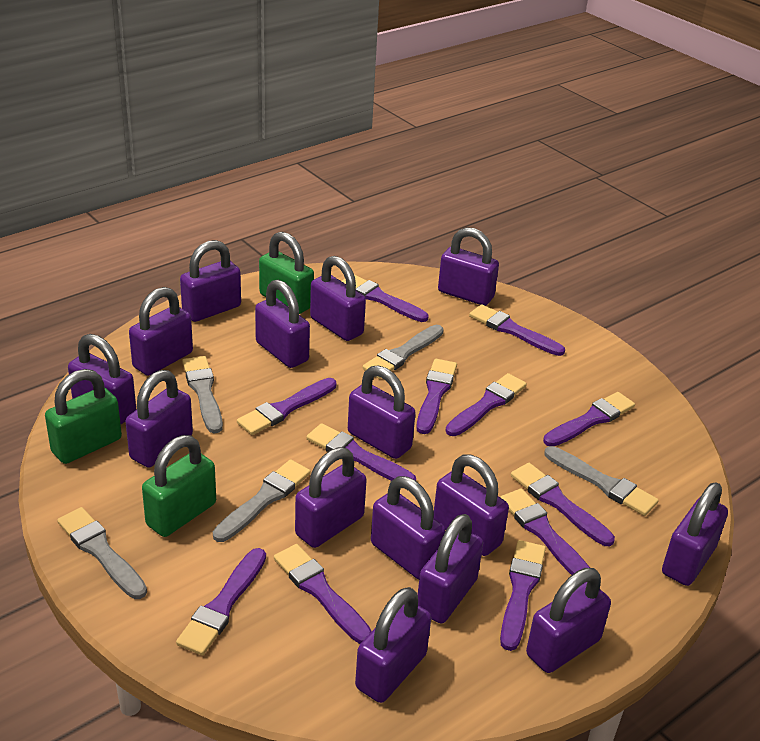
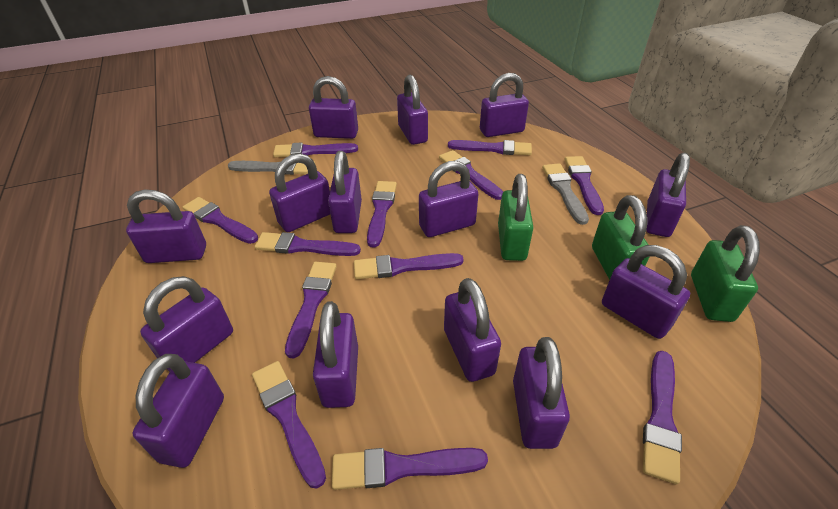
grey brush: [57,507,147,599] [182,356,223,433] [213,459,311,542] [362,325,444,379] [544,446,659,516] = 5 -> [228,161,315,175] [542,163,589,225] = 2
purple padlock: [68,334,136,424] [125,370,193,468] [129,287,193,376] [180,240,241,322] [255,280,310,368] [295,447,367,548] [310,256,366,341] [348,365,416,459] [355,587,431,703] [371,476,446,580] [418,514,483,623] [433,455,509,556] [438,227,499,306] [526,568,611,673] [662,482,728,586] = 15 -> [126,189,206,263] [132,354,224,468] [140,276,233,372] [269,153,330,232] [309,76,358,139] [313,301,358,408] [328,151,362,233] [397,74,428,145] [419,161,478,237] [444,278,501,382] [480,73,529,137] [513,337,570,449] [602,245,690,339] [646,153,690,237] = 14

